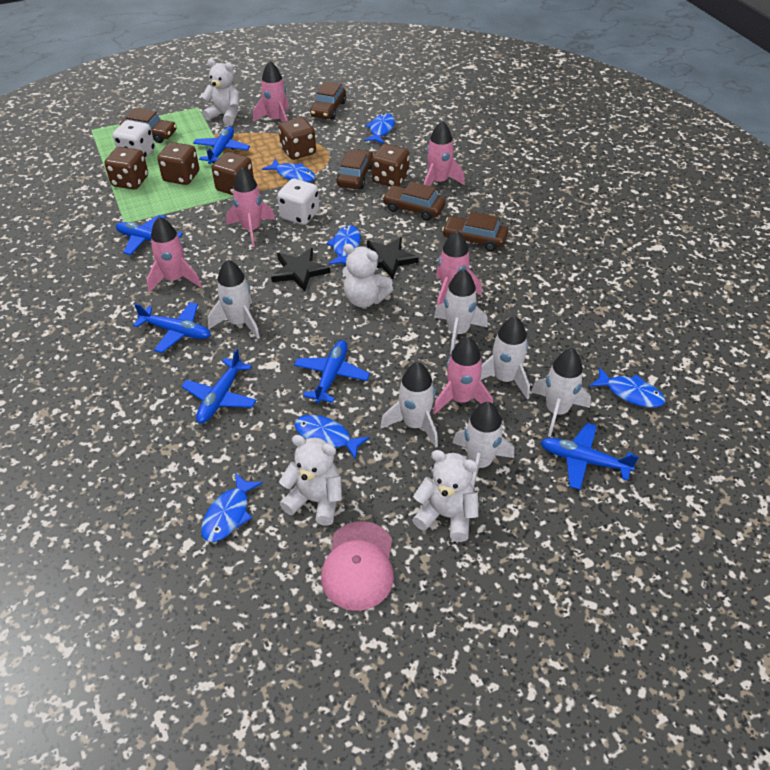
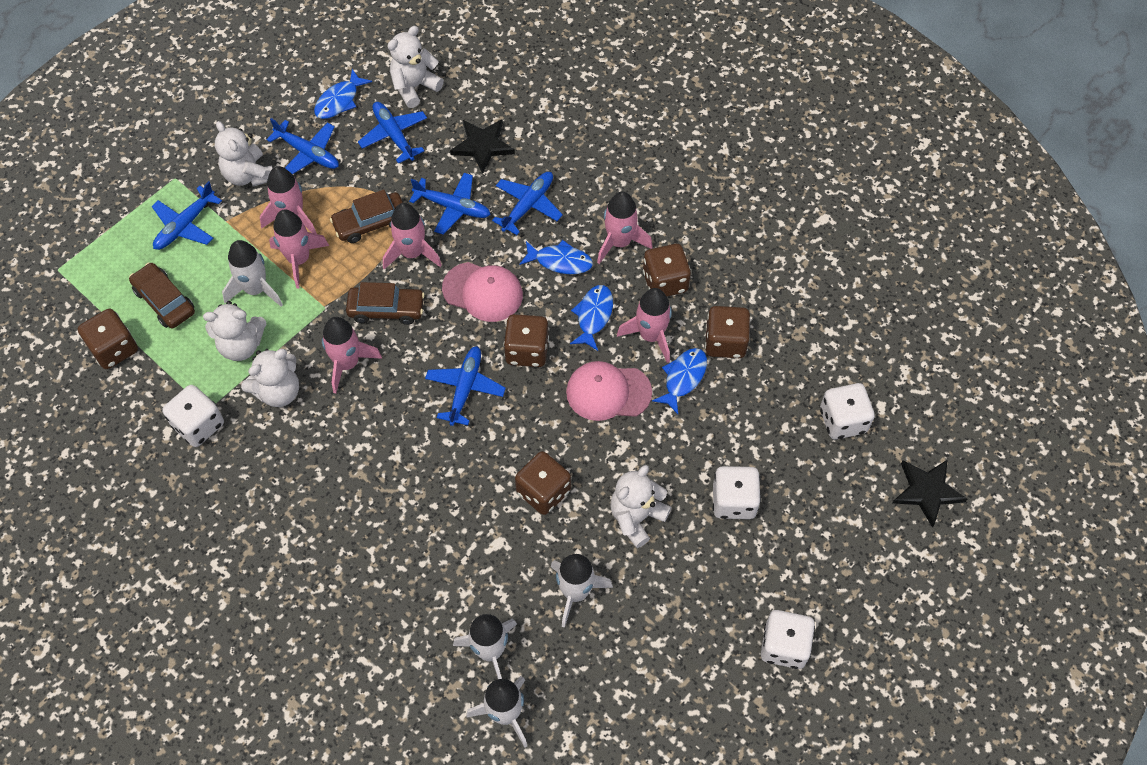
blue fish: [201,473,263,542] [262,159,315,182] [294,415,370,460] [326,225,361,265] [364,113,395,144] [589,367,665,408] = 6 -> [314,69,372,119] [519,240,593,274] [570,285,613,351] [652,348,707,414] = 4
brown car: [119,108,177,143] [310,81,346,120] [336,149,373,189] [382,182,446,221] [442,212,508,251] = 5 -> [129,262,195,328] [330,190,403,243] [346,282,425,325] = 3
pink cap: [321,521,394,611] = 1 -> [442,262,523,322] [566,361,652,421] = 2
white dice: [113,120,155,159] [277,179,320,225] = 2 -> [162,385,224,447] [713,466,761,519] [761,610,815,669] [820,383,875,440] = 4
white rocket: [208,260,260,339] [380,362,438,448] [434,269,488,354] [453,402,514,490] [480,316,530,399] [531,349,591,437] = 6 -> [222,240,283,307] [453,614,517,679] [466,676,527,748] [551,554,613,628] = 4
white teddy bear: [201,59,240,125] [279,435,342,526] [342,244,393,307] [412,450,479,542] = 4 -> [203,301,266,361] [215,121,273,186] [241,349,299,407] [387,26,444,108] [610,465,671,548] = 5

